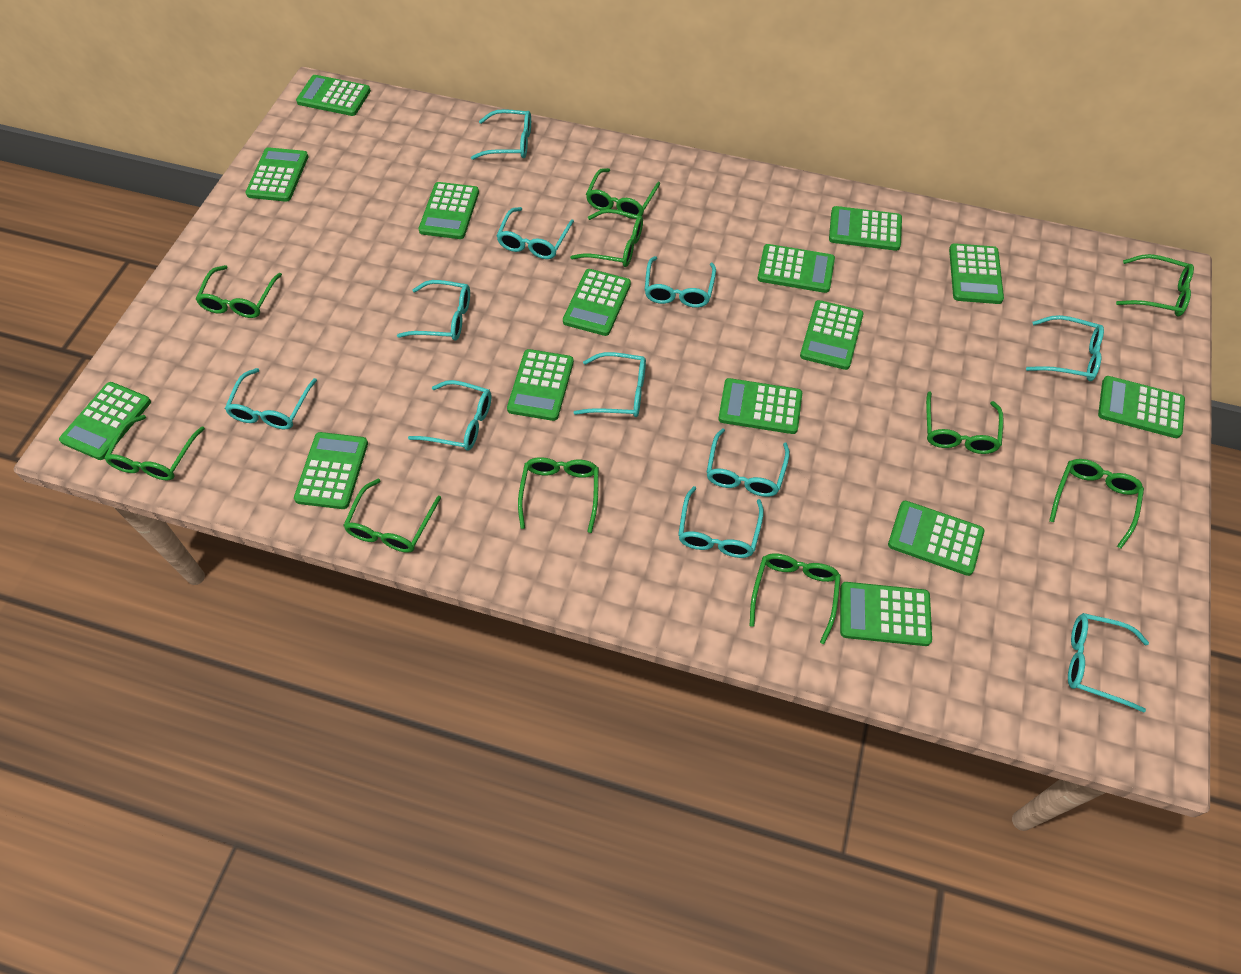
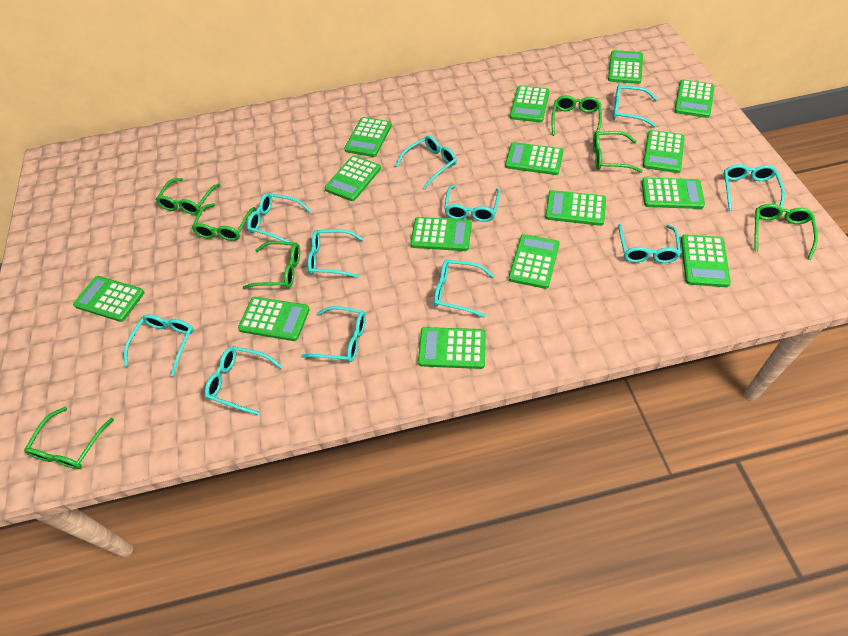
green glasses: [104,415,205,480] [196,265,282,318] [343,479,441,553] [518,457,599,533] [570,209,643,267] [586,168,660,219] [750,553,841,644] [926,391,1004,454] [1049,459,1144,549] [1116,254,1194,317] = 10 -> [24,407,114,469] [156,178,220,215] [192,203,256,241] [243,241,300,289] [551,95,602,136] [593,131,643,173] [754,204,818,260] = 7

